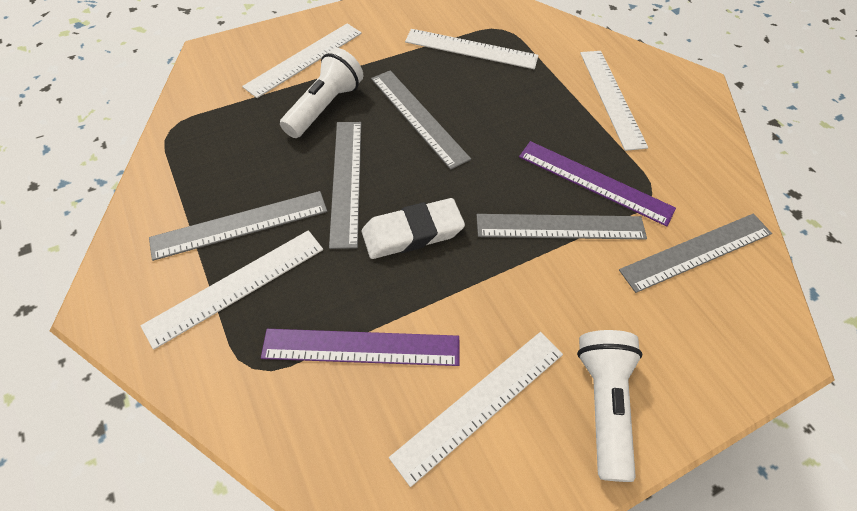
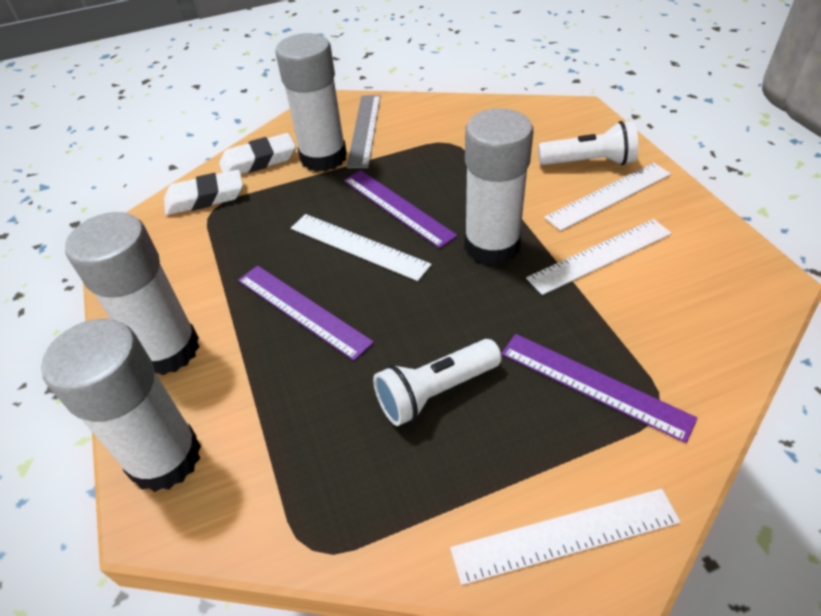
grey ruler: [149,191,327,261] [329,122,361,249] [371,70,471,170] [477,214,647,239] [619,214,772,293] = 5 -> [347,95,381,168] = 1
purple ruler: [261,329,460,366] [519,141,676,227] = 2 -> [238,265,374,361] [344,170,458,248] [501,334,698,443] = 3
white eraser: [362,198,465,259] = 1 -> [164,169,243,215] [219,133,296,174] = 2
white glue stick: none = 0 -> [41,319,201,492] [65,212,200,375] [275,33,347,172] [464,108,533,265] = 4
white ruler: [141,230,323,350] [242,23,362,98] [389,332,563,487] [405,29,539,69] [580,51,648,151] = 5 -> [291,214,432,281] [450,489,681,585] [526,219,672,295] [544,163,671,231] = 4

